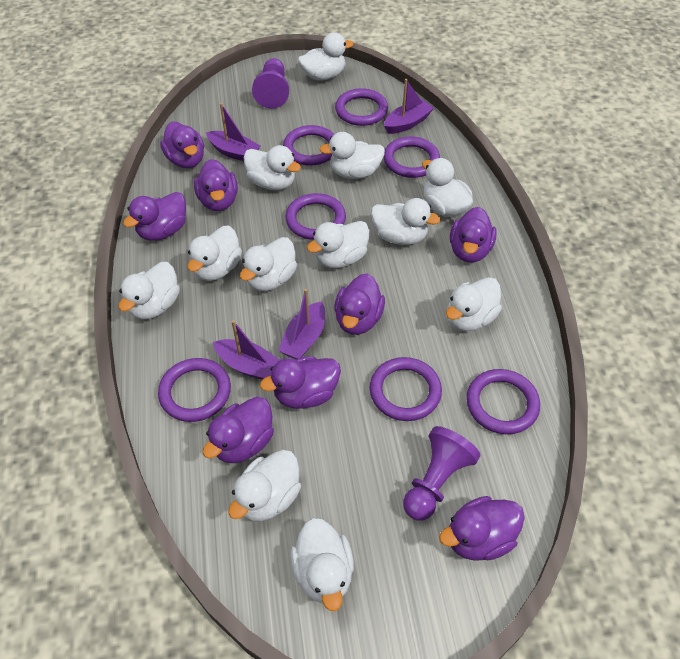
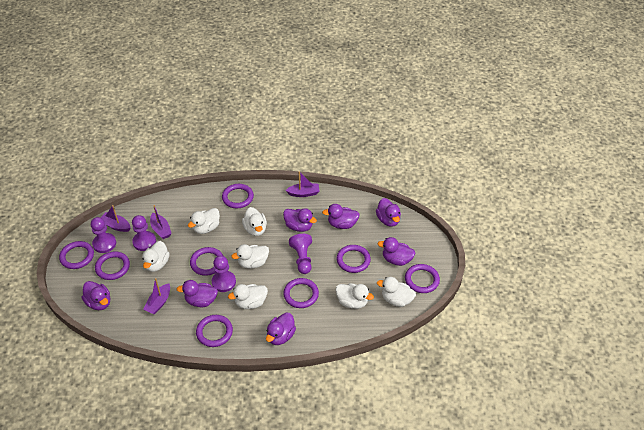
purple duck: [123,192,186,241] [160,121,204,168] [194,159,238,211] [203,397,274,463] [260,356,341,409] [334,273,385,335] [439,496,525,561] [450,207,497,262] = 8 -> [82,281,110,310] [177,280,218,307] [266,313,296,345] [283,208,317,232] [322,204,360,229] [376,198,401,227] [377,237,415,266] = 7
purple pawn: [252,58,289,108] [403,426,480,521] = 2 -> [91,217,116,253] [132,215,156,251] [212,256,236,292] [289,234,312,274] = 4
purple ring: [158,358,231,422] [283,125,334,166] [285,193,346,240] [335,88,388,126] [370,357,442,421] [383,136,440,178] [466,369,540,434] = 7 -> [59,241,94,269] [95,251,130,280] [190,247,223,276] [196,315,233,347] [222,184,254,208] [283,278,319,308] [337,245,371,273] [405,264,440,293] = 8
white duck: [119,262,180,320] [187,225,242,281] [228,450,301,521] [240,237,297,291] [243,145,301,190] [290,518,354,611] [298,32,354,81] [307,221,369,268] [319,132,385,179] [371,198,440,245] [422,158,473,217] [446,277,502,331] = 12 -> [142,241,170,272] [188,208,220,234] [228,284,268,309] [231,244,269,269] [242,207,267,236] [335,283,374,309] [377,277,416,307] = 7

